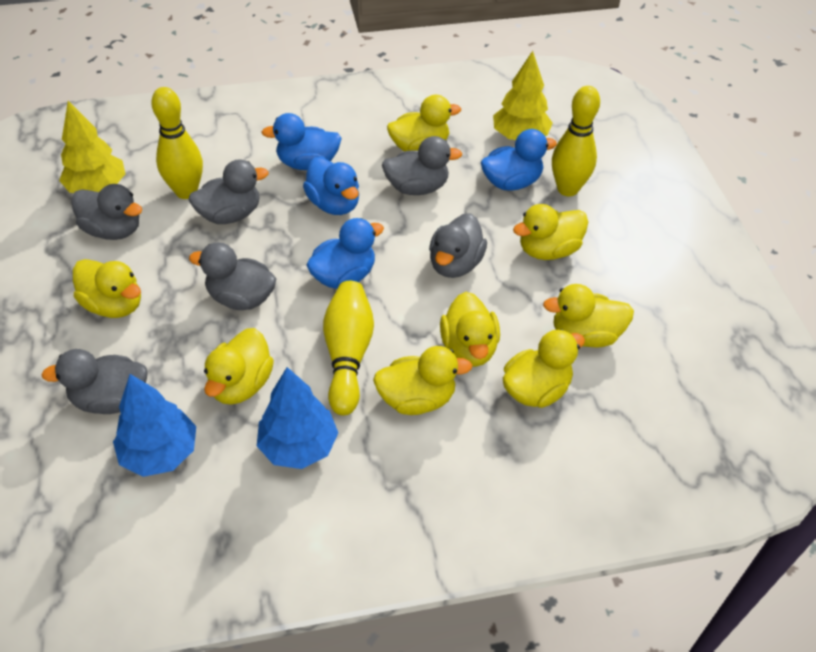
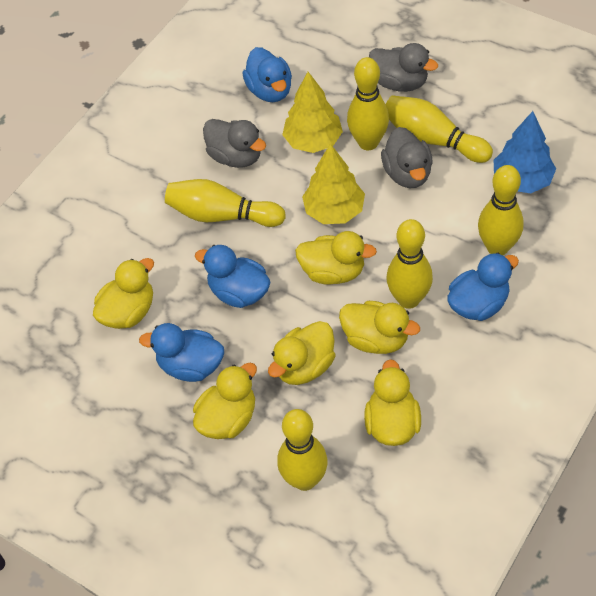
blue tree: [113,374,196,477] [257,367,338,469] = 2 -> [494,111,556,193] = 1
grey duck: [41,349,148,414] [71,184,143,240] [189,159,269,224] [189,242,277,310] [382,136,462,195] [429,213,487,278] = 6 -> [203,119,266,168] [369,43,438,92] [381,127,433,188] = 3
yellow bowling pin: [151,87,203,199] [323,281,374,415] [552,86,600,196] = 3 -> [165,179,286,227] [277,409,328,491] [347,57,389,150] [386,95,493,163] [386,219,433,309] [478,165,524,255] = 6
yellow duck: [73,259,141,318] [204,328,274,405] [373,346,472,415] [387,95,461,151] [440,292,500,367] [503,329,585,408] [513,204,588,260] [543,284,634,347] = 8 -> [93,258,154,329] [193,363,257,439] [268,321,336,385] [295,231,377,285] [339,301,420,354] [364,359,421,446] = 6

